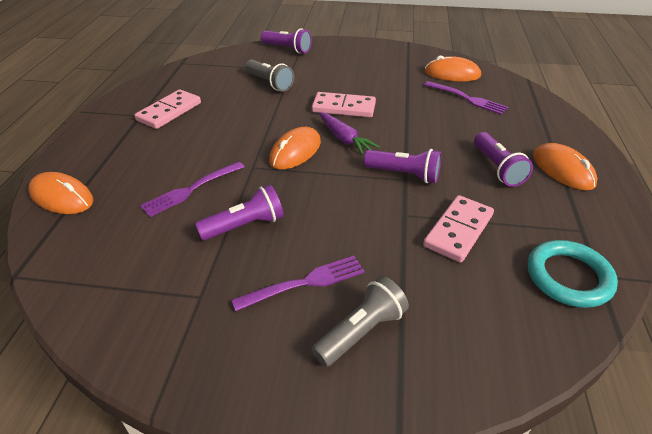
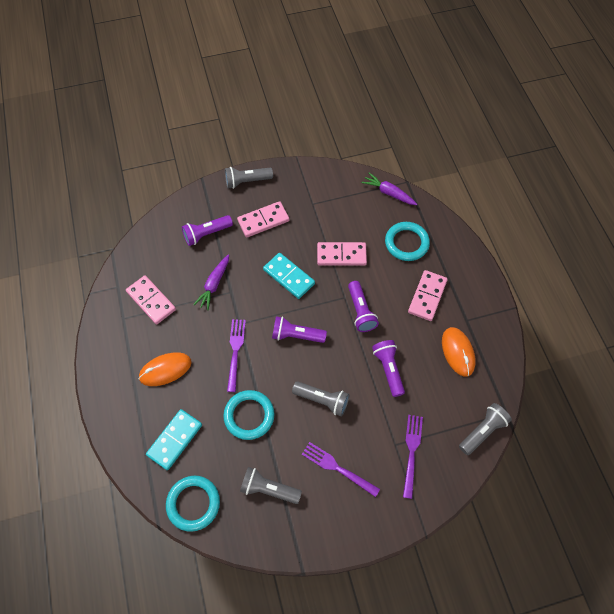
grey flashlight: [245,60,294,91] [312,276,409,367] = 2 -> [225,167,273,189] [240,467,302,504] [292,381,349,416] [459,403,512,455] = 4
orange mouse: [28,172,93,214] [269,127,321,169] [425,55,481,81] [533,143,597,190] = 4 -> [139,352,192,386] [442,327,476,377] = 2
pink domino: [134,89,201,129] [312,92,376,117] [423,195,494,263] = 3 -> [126,275,176,325] [237,201,289,237] [317,242,367,266] [408,270,448,321] = 4
purple carrot: [319,112,380,155] = 1 -> [193,254,229,310] [362,173,417,205] = 2
turquoise domino: none = 0 -> [146,409,202,470] [263,253,315,299] = 2
turquoise ring: [528,240,618,308] = 1 -> [166,476,220,532] [223,390,275,440] [385,222,430,261] = 3

